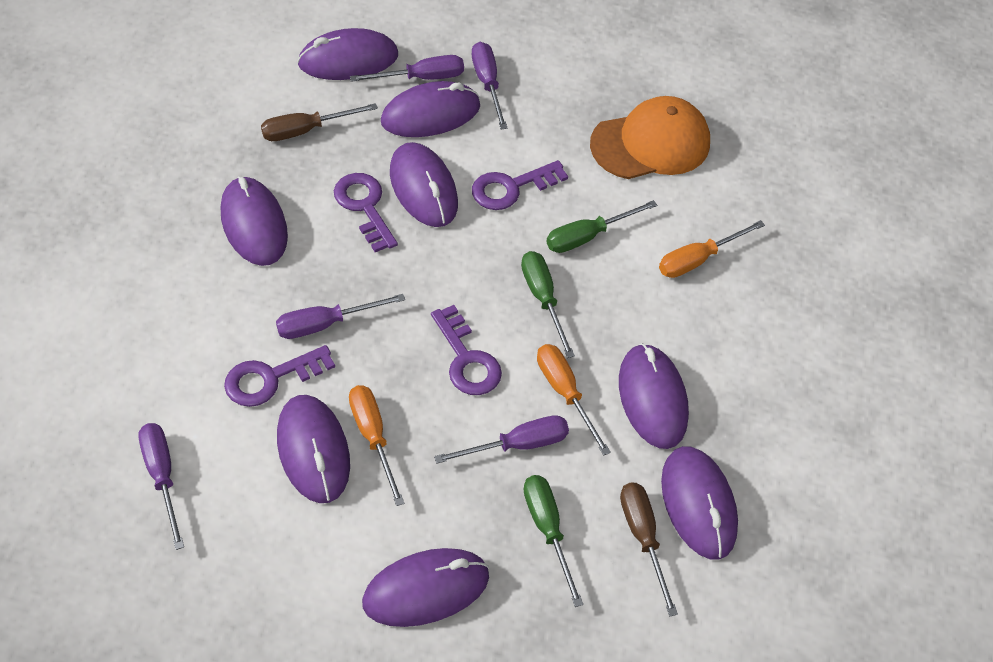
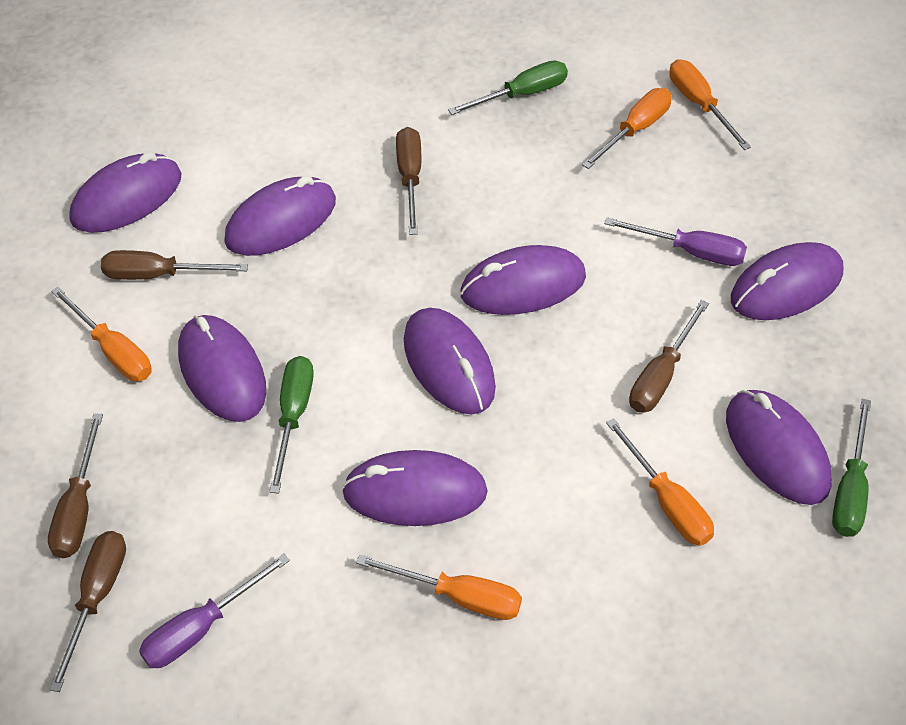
brown screwdriver: [261,103,378,141] [620,482,678,616] = 2 -> [48,413,103,558] [49,531,126,692] [101,250,248,280] [396,127,421,235] [629,300,709,413] = 5
orange cap: [590,96,710,179] = 1 -> none = 0
orange screwdriver: [349,385,404,506] [537,344,611,456] [659,220,765,278] = 3 -> [51,287,152,381] [356,554,522,620] [582,88,672,169] [606,418,714,546] [669,59,751,150] = 5
purple key: [224,345,335,407] [334,173,398,252] [431,305,502,395] [472,160,568,210] = 4 -> none = 0
purple screwdriver: [138,423,184,550] [276,294,405,339] [350,55,464,82] [434,415,569,464] [472,42,508,129] = 5 -> [139,554,290,668] [604,217,747,266] = 2

